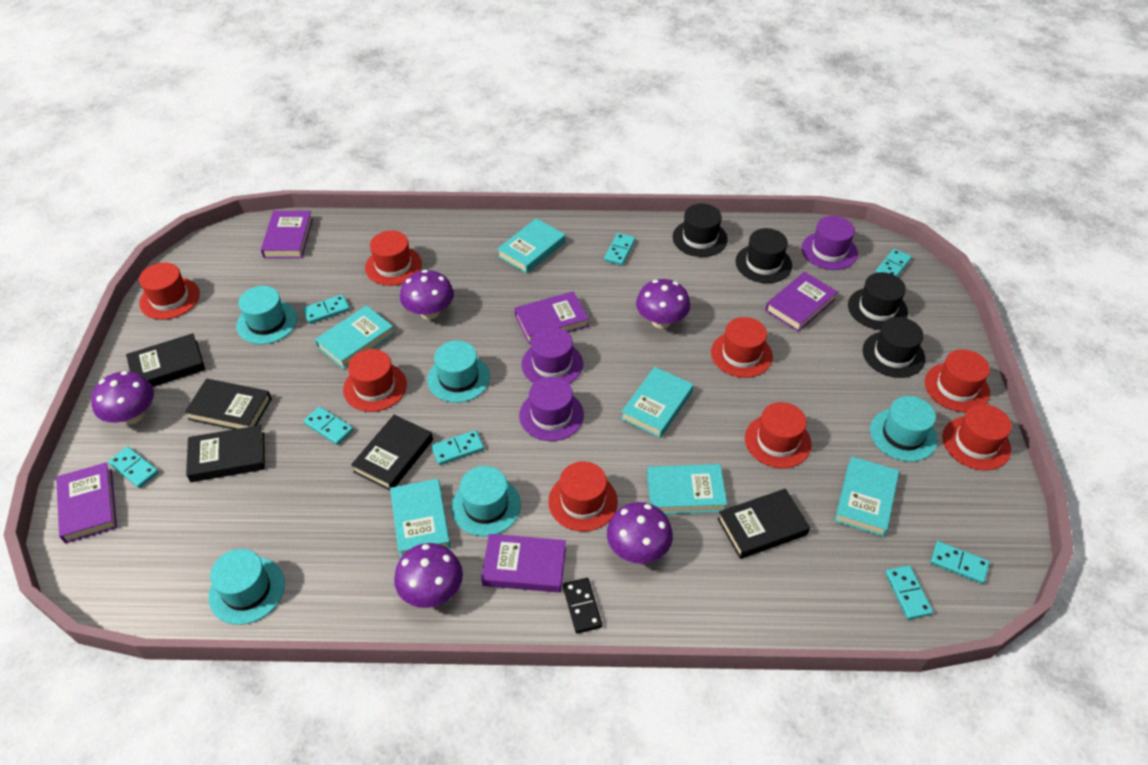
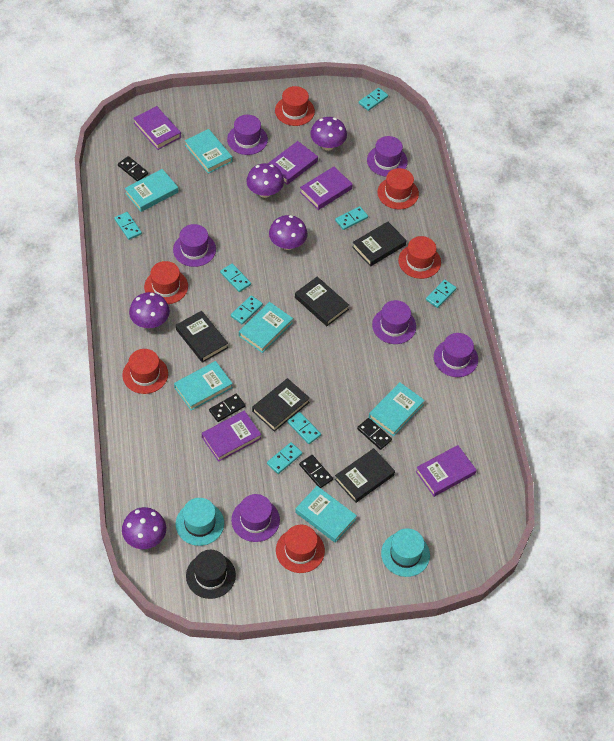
black domino: [563,578,602,634] = 1 -> [118,156,148,181] [209,394,245,422] [299,455,333,488] [357,418,392,450] = 4
black hat: [673,204,728,257] [736,228,792,283] [848,272,908,330] [863,317,925,378] = 4 -> [186,550,236,599] = 1
purple hat: [519,377,584,441] [521,327,583,384] [802,216,858,270] = 3 -> [173,224,216,267] [227,115,268,155] [231,494,280,542] [367,136,408,177] [372,300,416,344] [434,333,478,377] = 6
red hat: [139,263,200,320] [343,349,407,412] [365,231,422,286] [548,461,618,532] [711,317,773,378] [745,402,812,468] [925,349,990,412] [942,404,1012,471] = 8 -> [122,349,168,394] [144,261,188,304] [275,86,315,126] [276,525,325,573] [377,168,419,209] [398,236,441,279] = 6
turquoise hat: [208,549,285,625] [236,286,297,344] [427,340,490,403] [451,466,521,536] [870,396,937,462] = 5 -> [176,498,224,546] [381,528,430,577] = 2

